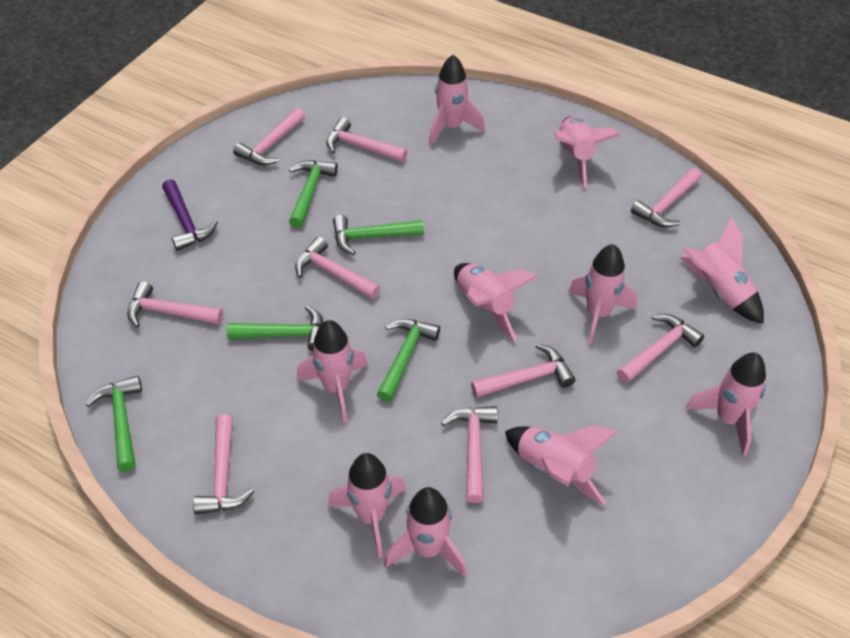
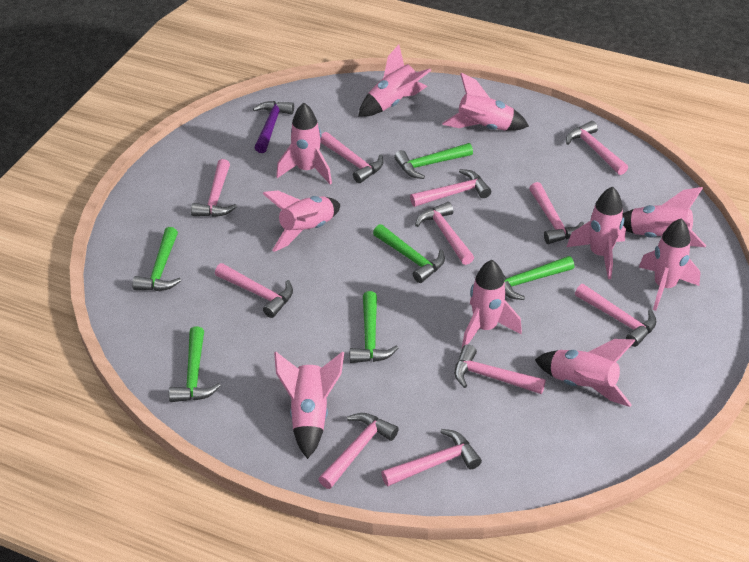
green hammer: [85,376,142,472] [227,305,323,351] [289,160,338,228] [333,215,424,255] [377,319,440,402] = 5 -> [132,227,181,291] [169,326,221,402] [350,291,398,363] [373,224,445,283] [394,143,473,179] [500,256,574,300] = 6
pink hammer: [127,281,223,328] [193,414,255,515] [233,108,305,166] [295,237,381,299] [326,117,408,162] [441,406,498,503] [471,344,576,398] [617,314,704,383] [631,168,702,227] = 9 -> [191,159,237,217] [215,263,293,318] [319,413,399,489] [320,132,384,183] [381,429,482,486] [410,169,491,207] [415,202,474,265] [454,344,546,394] [529,182,584,244] [566,121,628,175] [575,284,656,347] = 11

